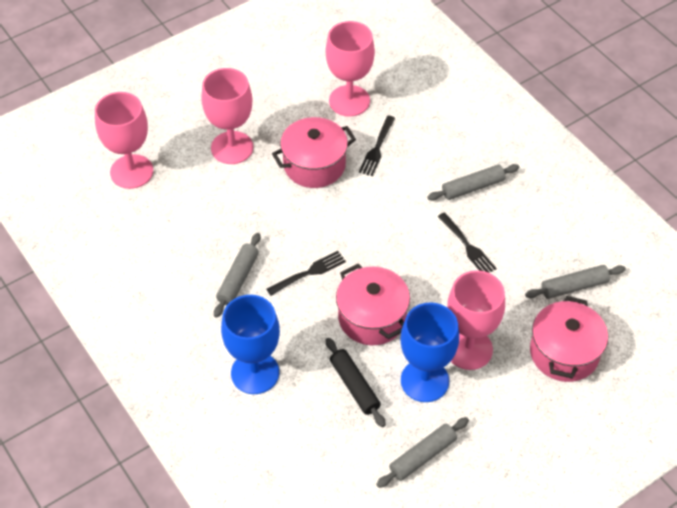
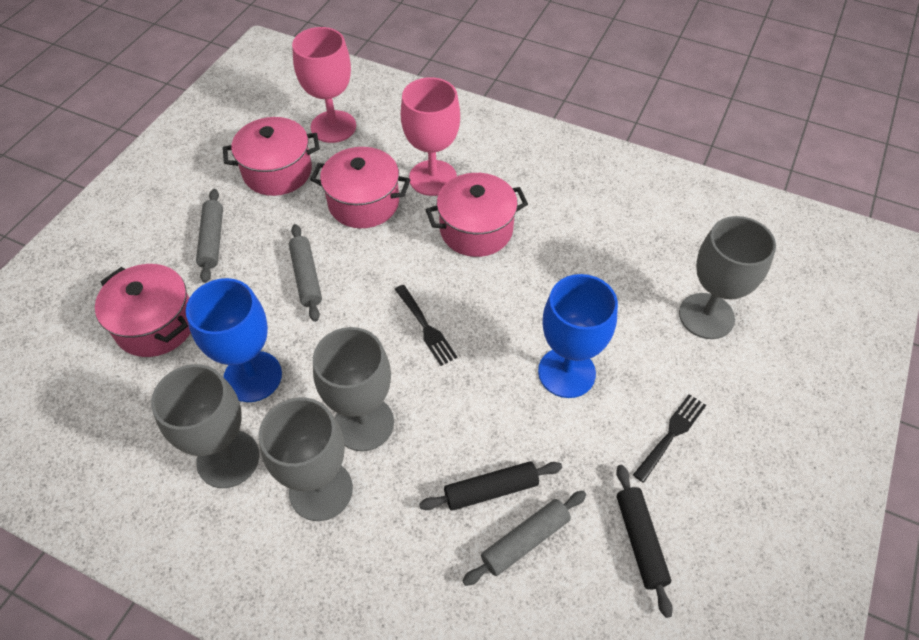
black fork: [266,251,346,296] [359,116,395,176] [438,212,497,273] = 3 -> [395,285,457,366] [633,394,706,483] = 2
black rolling pin: [326,338,386,427] = 1 -> [419,461,562,511] [616,465,673,618] = 2
grey goblet: none = 0 -> [151,364,259,488] [259,397,353,521] [313,327,394,451] [679,216,776,339] = 4
grey rolling pin: [214,233,261,318] [376,417,469,488] [427,164,519,201] [525,265,626,299] = 4 -> [196,189,223,283] [289,224,322,322] [463,491,586,586] = 3
pink goblet: [95,92,153,189] [201,68,253,164] [326,21,375,116] [447,270,505,370] = 4 -> [292,27,356,143] [401,77,460,196] = 2
pink pot: [272,117,356,188] [336,264,410,345] [530,296,608,382] = 3 -> [95,264,191,357] [223,117,320,196] [310,147,411,228] [426,173,528,257] = 4

